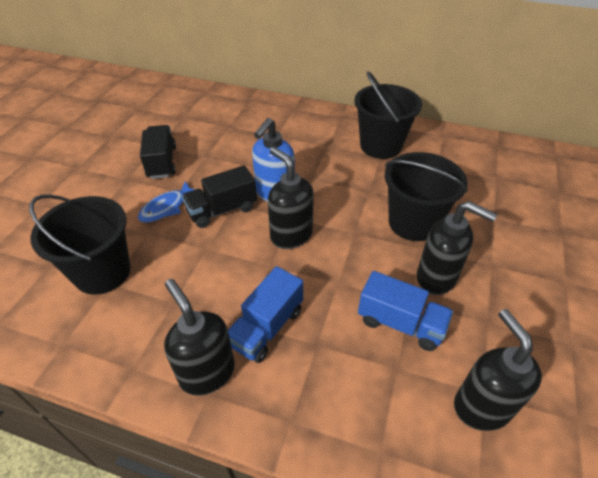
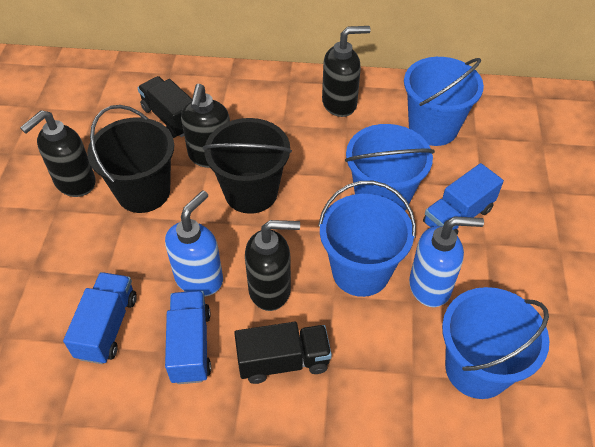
black bucket: [29,194,130,295] [354,72,422,159] [385,152,468,241] = 3 -> [87,105,174,213] [203,118,292,214] = 2
blue bucket: none = 0 -> [318,181,416,297] [345,124,435,211] [404,57,484,146] [442,287,549,399] = 4
blue fish: [138,181,196,223] = 1 -> none = 0
blue soap dispenser: [252,118,295,202] = 1 -> [165,190,223,296] [409,216,484,307] = 2
blue truck: [228,266,303,363] [358,271,453,351] = 2 -> [63,272,137,364] [165,291,211,384] [423,163,504,234] = 3

